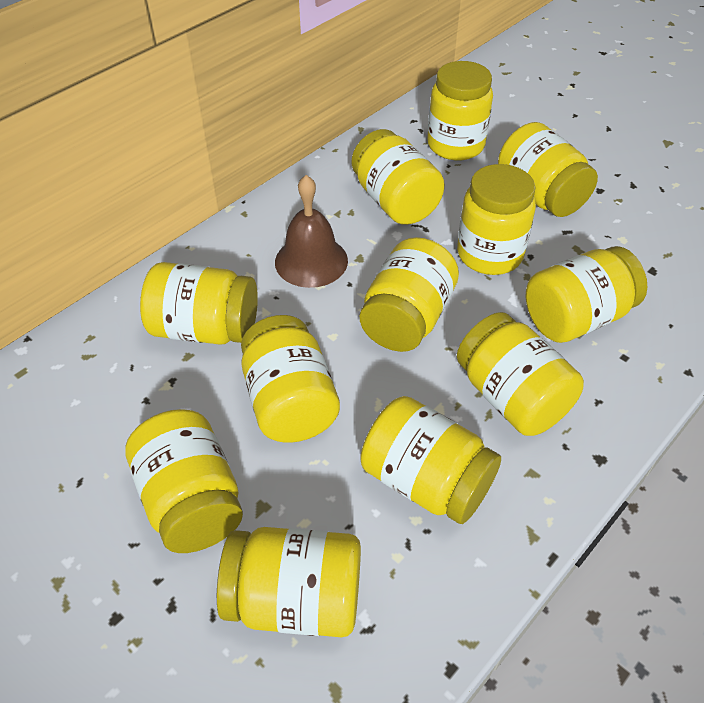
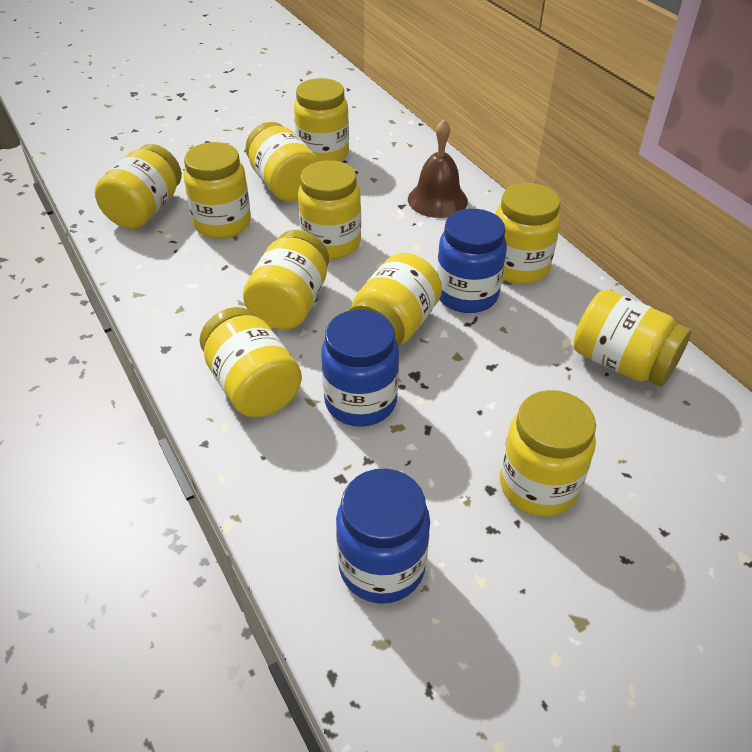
blue jar: none = 0 -> [321,310,399,427] [336,469,430,604] [437,209,507,313] = 3
yellow jar: [125,409,243,553] [140,262,258,345] [217,527,361,637] [241,315,340,443] [352,129,445,225] [360,237,459,352] [361,396,501,524] [427,61,493,160] [457,164,536,275] [457,312,584,436] [498,122,598,217] [526,246,647,343] = 12 -> [95,144,182,229] [184,142,251,239] [200,307,302,417] [243,230,329,329] [246,122,319,202] [294,78,349,162] [298,160,361,259] [348,253,442,347] [495,183,561,284] [500,390,596,516] [573,289,691,387] = 11

